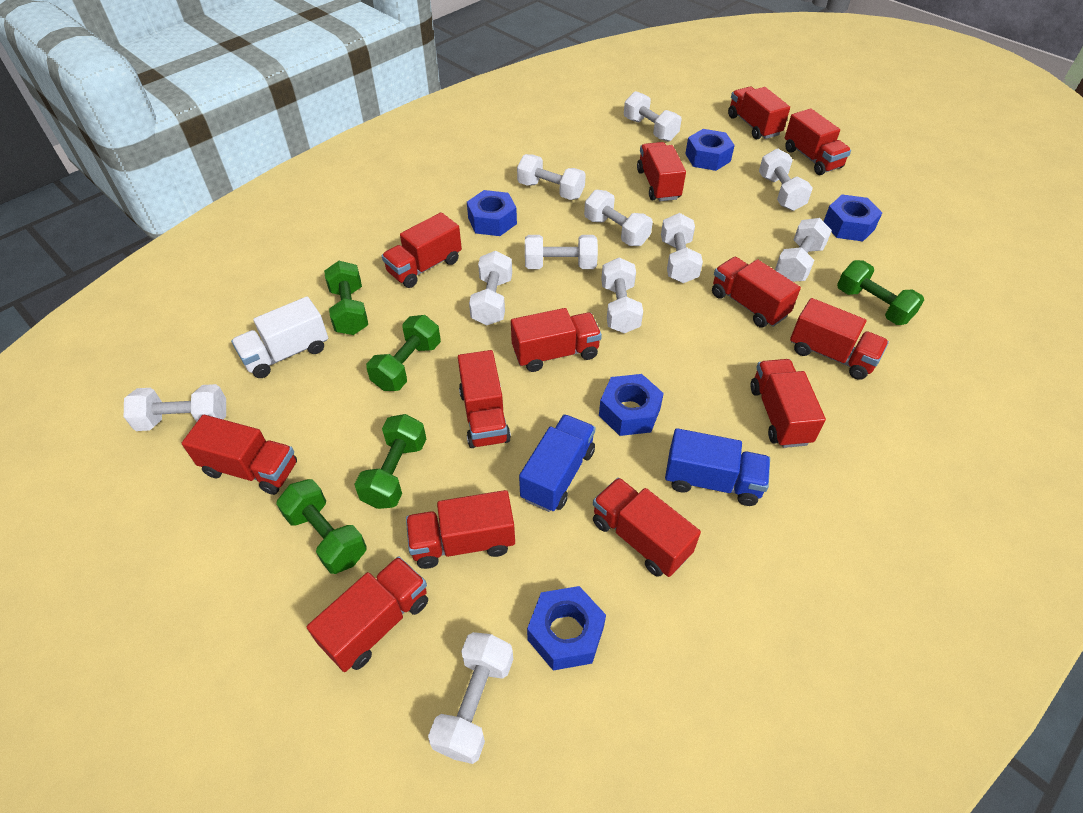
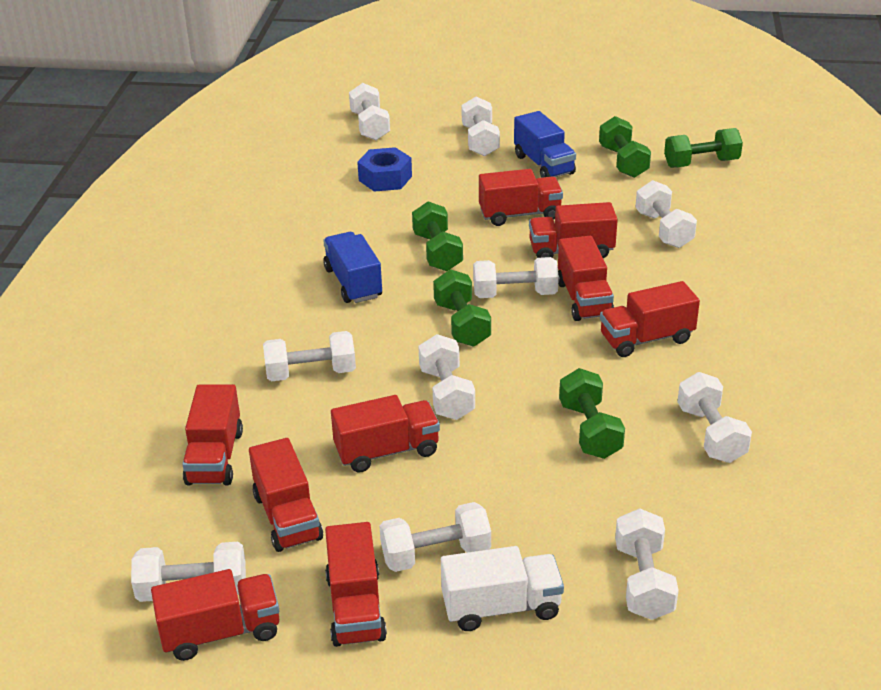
blue nut: [467,190,517,236] [527,586,606,671] [599,374,664,436] [685,129,735,171] [823,194,882,241] = 5 -> [357,147,412,192] = 1
red truck: [182,415,297,495] [307,556,428,672] [382,212,462,288] [406,490,515,569] [458,350,511,448] [511,308,602,372] [593,477,701,577] [637,142,686,201] [712,257,801,328] [728,87,790,139] [751,359,826,448] [785,108,851,175] [790,298,889,380] = 13 -> [151,569,279,661] [182,384,243,485] [249,438,323,552] [325,522,387,647] [331,395,440,473] [479,169,563,226] [529,202,618,258] [558,236,614,321] [600,281,700,357] = 9
white dumbbell: [124,384,226,431] [428,632,513,764] [469,251,512,325] [517,154,586,200] [525,235,598,269] [584,190,653,246] [601,258,643,333] [624,91,682,142] [661,213,703,283] [759,149,813,211] [775,218,832,282] = 11 -> [131,542,246,602] [263,331,356,381] [349,83,390,140] [380,502,491,572] [418,334,475,420] [462,97,500,156] [473,257,559,298] [615,508,679,620] [635,180,697,248] [677,372,752,463] = 10

